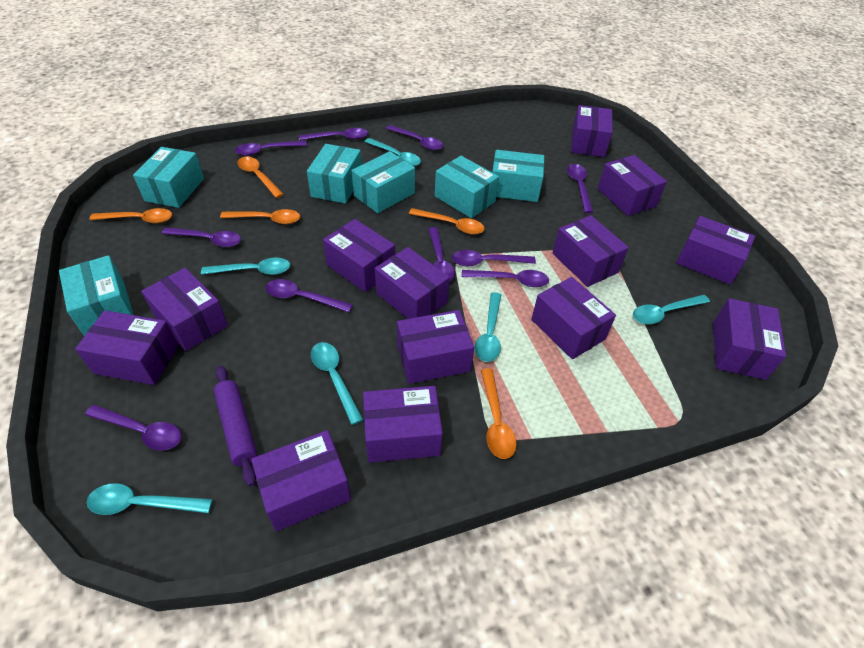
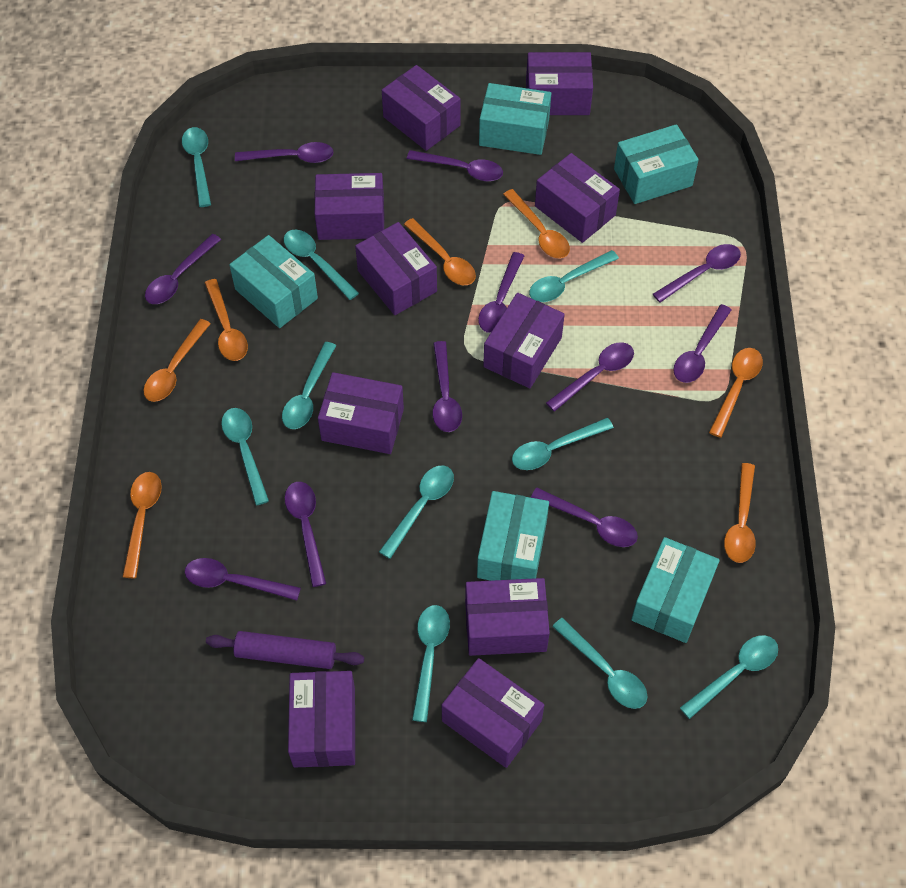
orange spoon: [89,208,172,223] [220,209,300,224] [237,156,284,198] [409,208,485,234] [481,369,517,459] = 5 -> [123,472,162,578] [144,319,211,402] [205,279,248,361] [404,218,476,285] [503,189,570,258] [709,348,763,438] [724,463,756,563] = 7
purple box: [75,310,178,385] [141,268,228,351] [251,430,351,531] [323,219,395,292] [363,386,443,463] [375,247,450,319] [397,310,474,384] [531,277,616,359] [552,215,629,287] [571,105,613,157] [598,155,667,216] [676,216,755,285] [713,298,786,380] = 13 -> [288,671,355,768] [315,173,385,240] [318,372,404,454] [355,222,437,315] [382,65,461,151] [442,658,544,768] [465,578,550,656] [483,293,565,388] [526,52,593,115] [535,153,620,243] = 10
purple spoon: [85,405,181,451] [162,227,241,247] [235,141,307,156] [265,279,353,312] [299,128,368,140] [386,125,443,150] [429,227,455,282] [451,250,536,266] [461,270,549,287] [567,164,593,213] = 10 -> [145,234,221,304] [185,558,301,600] [235,142,334,163] [285,482,326,587] [407,150,503,181] [432,341,462,432] [478,252,524,333] [531,488,638,547] [546,342,634,412] [653,244,741,303] [673,304,732,383] = 11
turquoise box: [59,255,133,336] [133,147,204,208] [307,144,362,204] [351,151,415,213] [435,156,499,218] [492,150,544,202] = 6 -> [229,235,318,328] [477,491,549,581] [479,83,551,155] [614,124,699,204] [631,537,720,643] = 5
turquoise spoon: [87,483,213,515] [201,258,290,275] [311,342,363,425] [365,138,421,166] [475,292,501,362] [633,295,710,324] = 6 -> [182,127,211,207] [221,408,269,505] [282,342,336,429] [284,230,359,300] [379,466,454,559] [412,605,450,722] [512,418,614,470] [529,250,619,302] [552,618,648,709] [680,635,778,719] = 10

